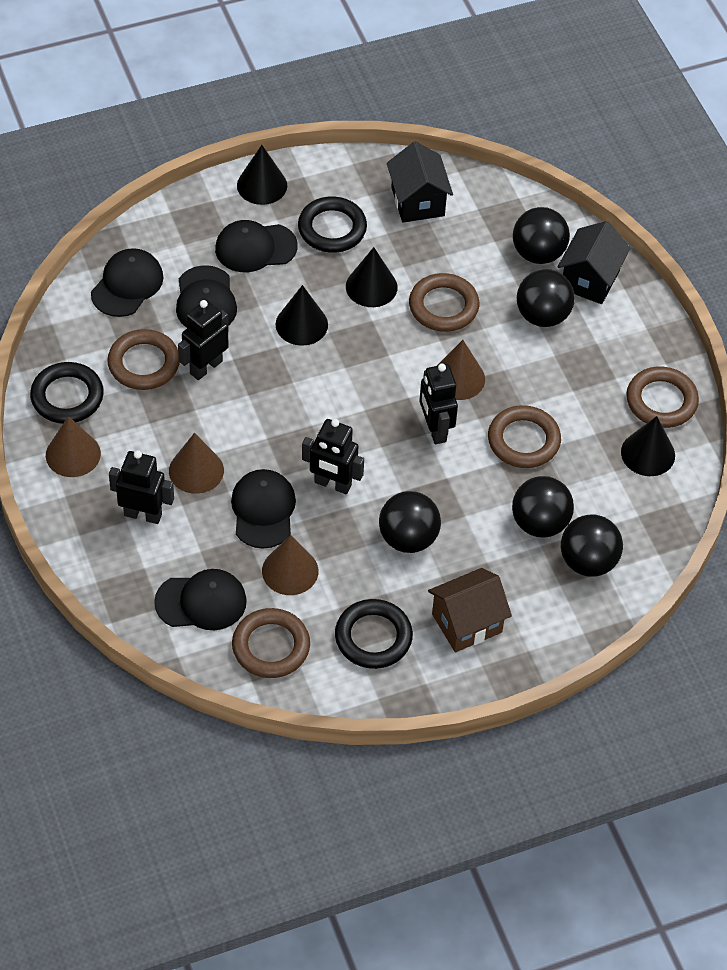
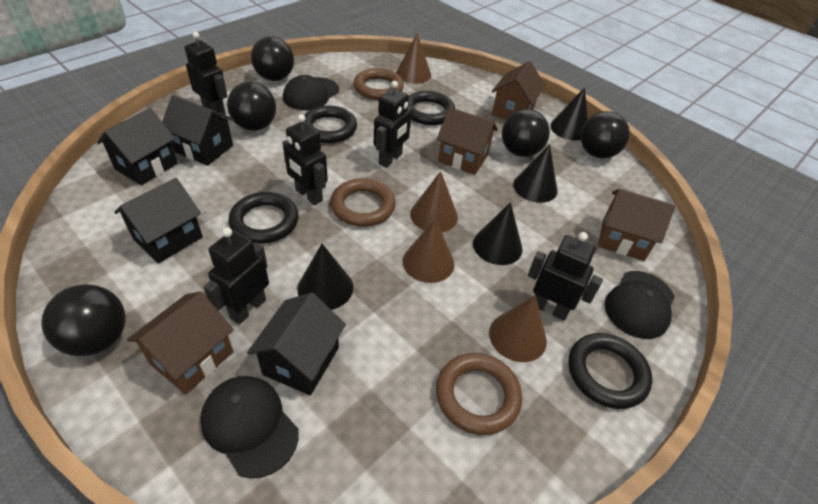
black cap: [91,248,163,317] [154,569,247,630] [176,265,237,328] [215,220,298,272] [231,469,296,549] = 5 -> [200,376,299,478] [283,75,339,110] [605,271,675,339] = 3
black house: [387,141,453,223] [558,221,631,304] = 2 -> [97,108,178,186] [114,178,203,263] [162,95,233,166] [247,292,346,395] = 4
black ring: [30,362,104,424] [298,196,367,253] [335,599,413,669] = 3 -> [228,192,299,244] [304,105,357,143] [408,91,455,125] [568,333,652,409] = 4
black robot: [109,450,174,524] [178,300,229,380] [302,419,364,494] [419,364,458,444] = 4 -> [185,32,228,117] [204,227,269,324] [282,114,328,206] [374,81,412,168] [528,232,603,321] = 5
brown house: [428,568,512,652] = 1 -> [127,291,234,394] [437,107,498,175] [492,61,545,120] [598,189,675,261] = 4
brown ring: [107,329,180,390] [232,608,310,678] [409,273,479,332] [488,405,561,468] [626,367,699,428] = 5 -> [330,178,396,227] [353,68,404,100] [436,353,522,435] = 3

